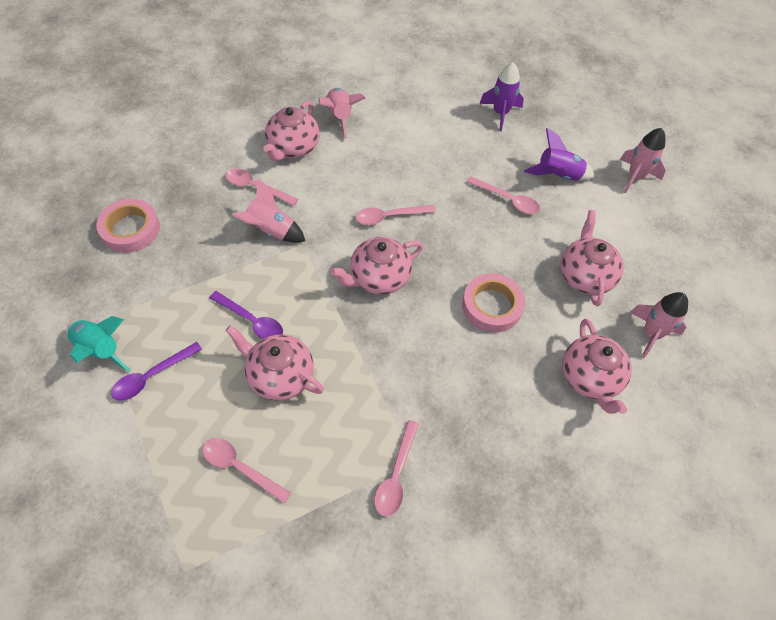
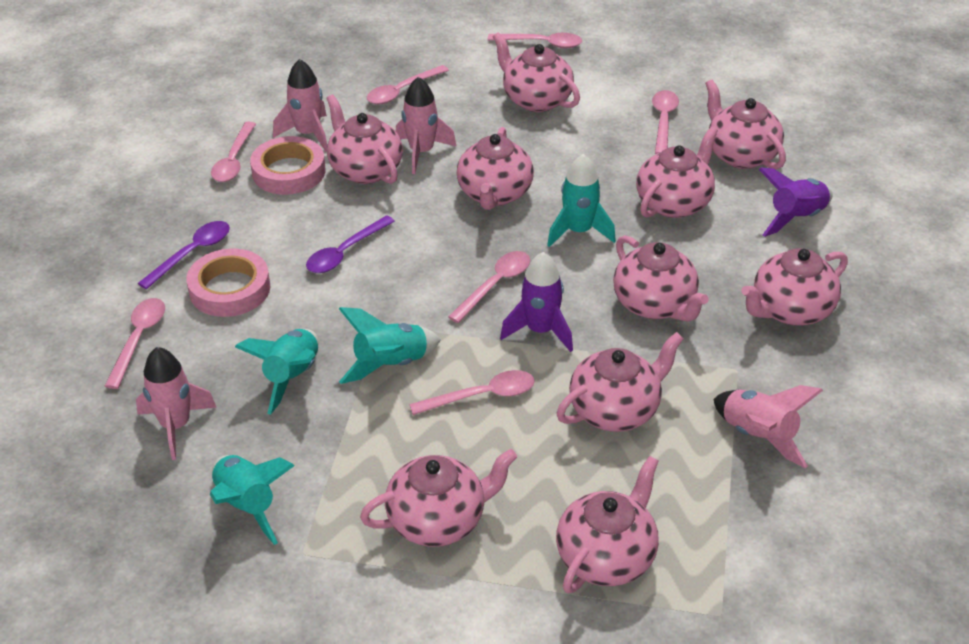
pink spoon: [202,438,291,503] [226,169,298,206] [356,205,435,225] [374,420,419,517] [467,176,540,214] = 5 -> [105,298,165,389] [211,122,256,182] [367,65,449,104] [409,370,535,415] [448,251,530,323] [488,33,582,48] [652,90,679,154] = 7
pink teapot: [225,325,324,401] [263,101,320,161] [330,237,423,294] [561,210,624,306] [562,319,632,414] = 5 -> [326,95,403,184] [360,449,517,547] [457,127,534,210] [493,32,580,112] [556,456,659,594] [557,332,684,432] [613,235,709,322] [636,127,718,218] [705,79,786,169] [741,248,848,325] = 10
turquoise rocket: [67,316,130,372] = 1 -> [210,455,295,545] [235,329,318,415] [339,307,441,384] [547,154,616,247] = 4

